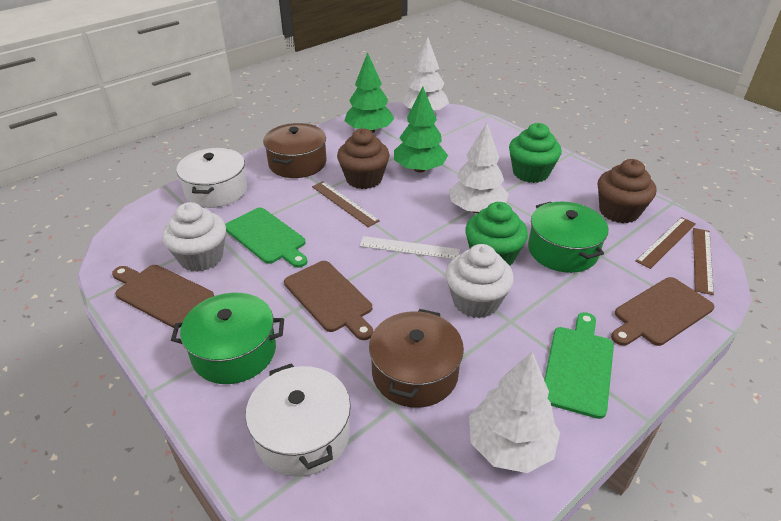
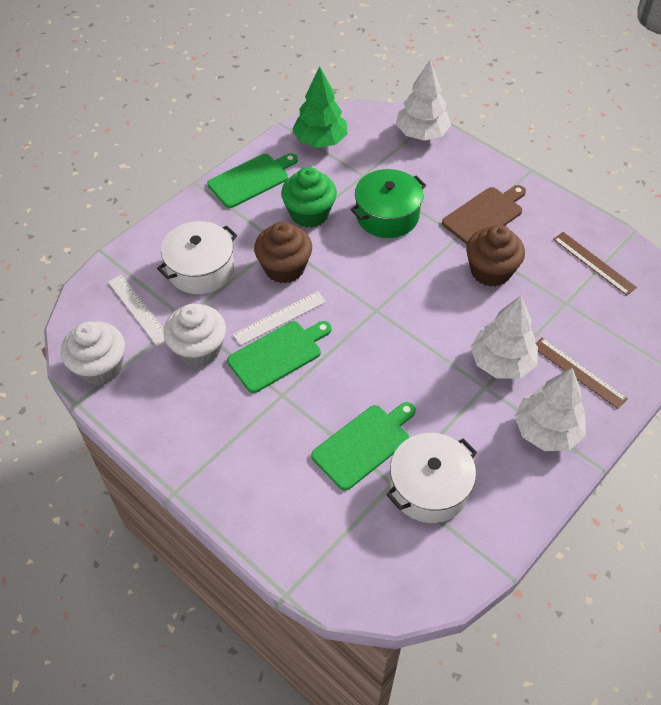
brown cutting board: [112,265,214,328] [284,261,373,340] [611,277,714,346] = 3 -> [442,185,526,244] = 1
brown pot: [263,123,327,178] [369,309,464,408] = 2 -> none = 0
brown ruler: [312,181,380,227] [635,217,696,269] [693,228,714,295] = 3 -> [535,338,628,409] [553,232,637,296] = 2
green cupcake: [465,202,528,266] [509,123,562,183] = 2 -> [281,167,337,228] = 1
green cutting board: [225,208,307,268] [544,312,614,419] = 2 -> [207,153,298,208] [227,321,331,393] [311,402,416,491] = 3
green pot: [171,293,284,384] [528,202,608,273] = 2 -> [351,169,426,238] = 1
green tree: [344,52,394,133] [394,87,448,172] = 2 -> [292,67,348,148] = 1
white ruler: [360,236,460,259] = 1 -> [108,275,165,346] [232,291,326,346] = 2

